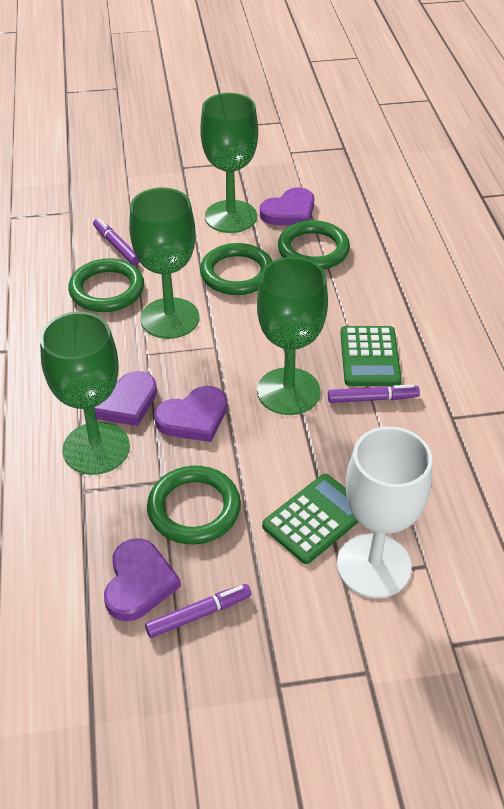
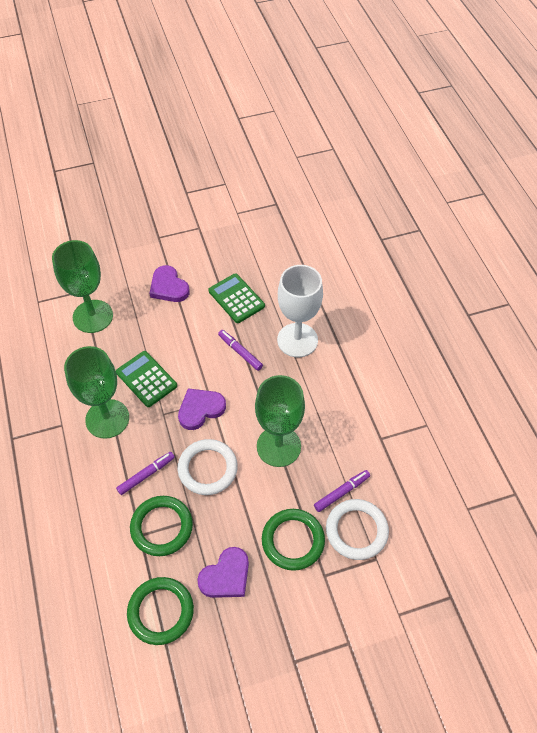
green goblet: [40,312,130,475] [129,188,199,339] [200,93,258,233] [257,257,328,415] = 4 -> [52,240,113,333] [64,346,129,439] [255,375,305,467] = 3
green ring: [68,258,144,312] [147,466,241,545] [200,243,272,295] [278,220,350,269] = 4 -> [127,577,194,645] [130,496,193,556] [262,509,325,571] = 3
purple heart: [94,371,157,426] [104,538,181,621] [154,386,227,442] [260,187,314,225] = 4 -> [149,265,190,302] [178,388,226,430] [197,547,249,598] = 3
white ring: none = 0 -> [178,439,238,495] [326,499,389,560] = 2

